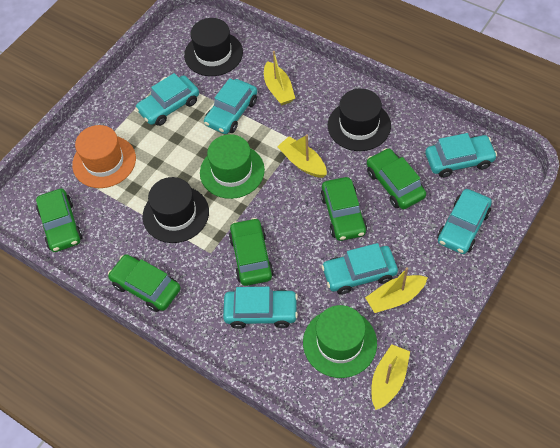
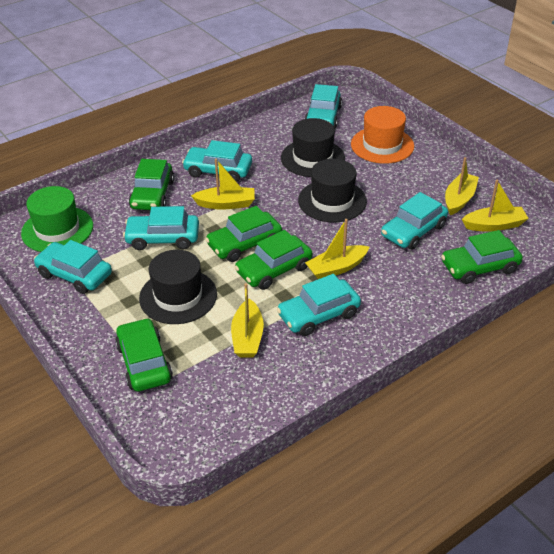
green hat: [200,134,265,199] [303,305,377,378] = 2 -> [21,186,93,252] = 1
yellow boat: [264,51,295,105] [277,134,327,178] [365,267,428,313] [372,344,410,410] = 4 -> [191,159,255,210] [231,283,264,357] [305,219,369,279] [445,157,479,215] [462,180,529,232] = 5

